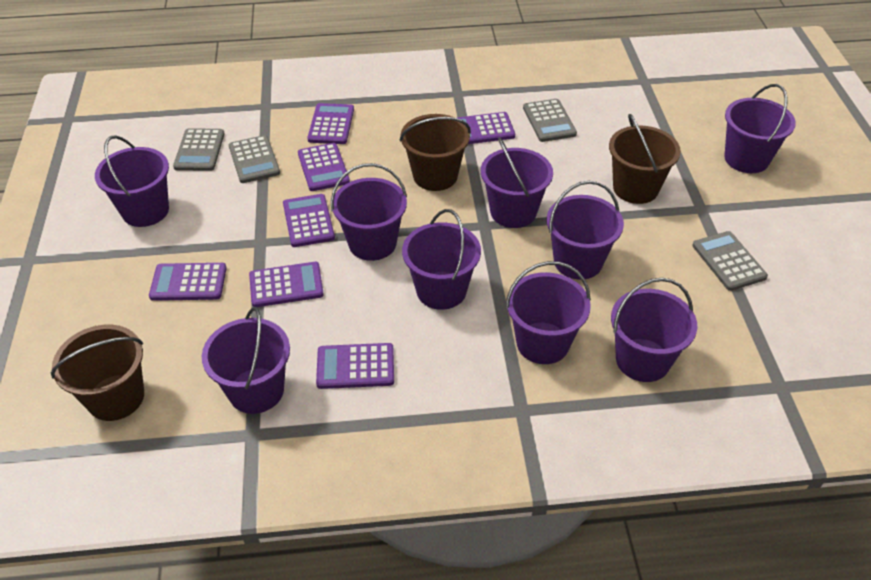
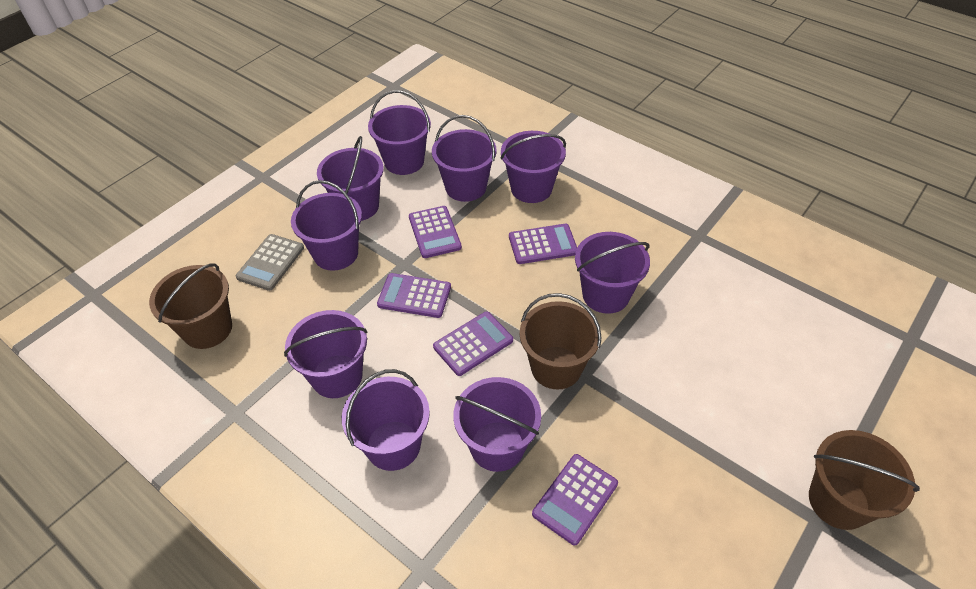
grey calculator: [173,128,225,171] [229,135,280,183] [523,99,577,142] [692,231,768,291] = 4 -> [236,234,304,291] = 1
purple calculator: [149,263,227,301] [249,262,324,307] [283,194,335,247] [298,143,350,191] [307,103,354,144] [316,343,394,389] [457,112,515,144] = 7 -> [377,273,451,318] [409,206,462,258] [433,311,513,376] [509,224,577,264] [532,454,618,545] = 5

